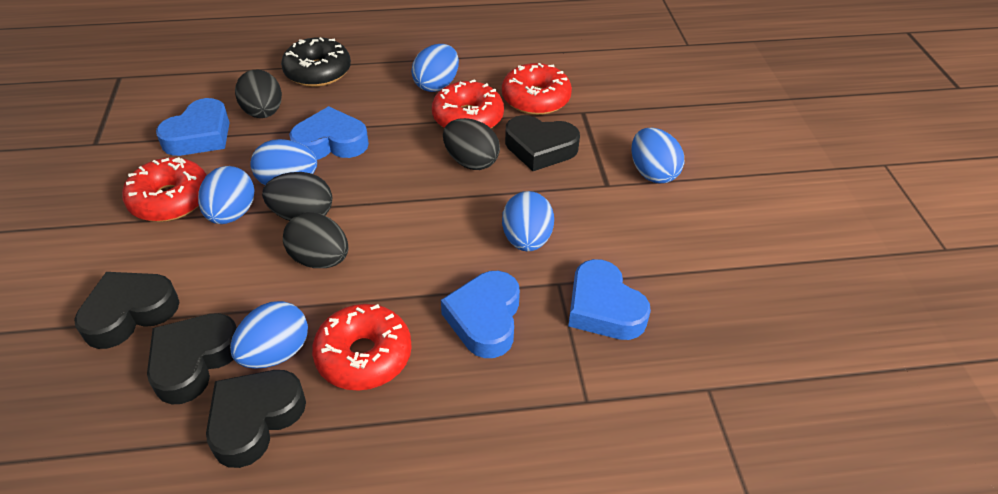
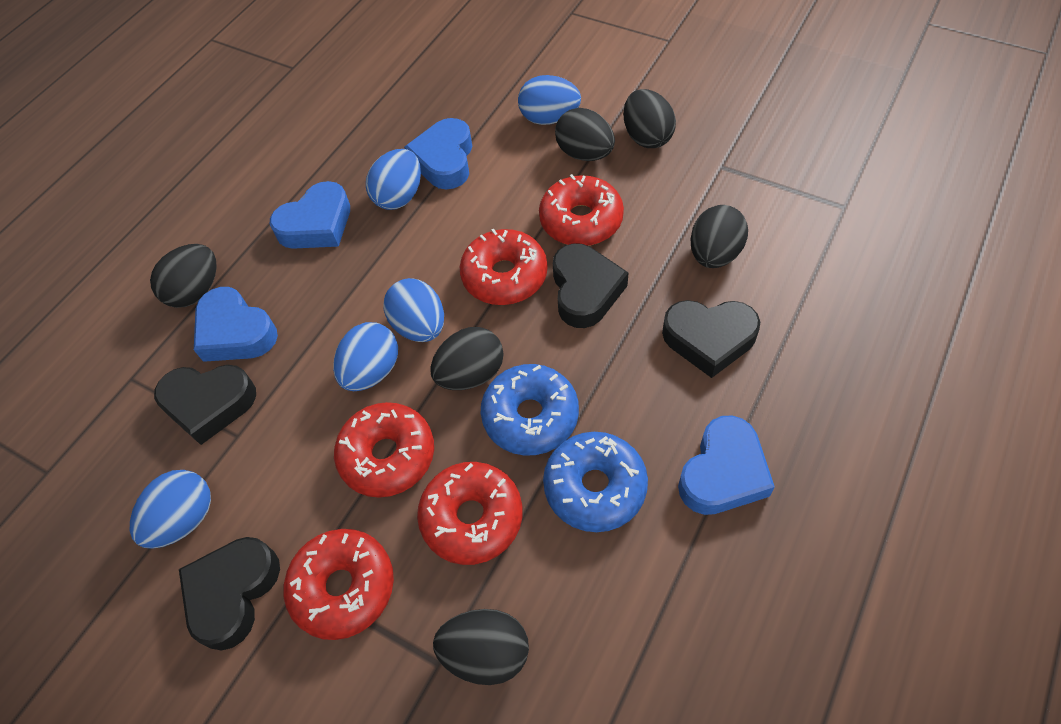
black donut: [281,37,351,87] = 1 -> none = 0
black egg: [235,70,282,118] [262,172,332,221] [283,212,348,268] [443,118,500,170] = 4 -> [150,244,217,308] [430,327,503,390] [433,609,529,685] [555,108,615,161] [623,89,676,148] [690,205,748,268] = 6
blue donut: none = 0 -> [481,364,579,456] [543,432,648,532] = 2
blue egg: [198,166,255,224] [230,301,308,369] [250,139,317,185] [411,44,459,92] [502,191,554,251] [631,128,684,183] = 6 -> [130,470,211,549] [333,322,398,391] [366,149,421,210] [384,278,444,342] [518,75,581,125] = 5
red donut: [122,157,207,222] [312,304,412,391] [432,79,504,128] [502,63,572,115] = 4 -> [284,529,394,640] [334,402,434,498] [417,462,522,565] [460,229,548,305] [539,174,624,246] = 5

